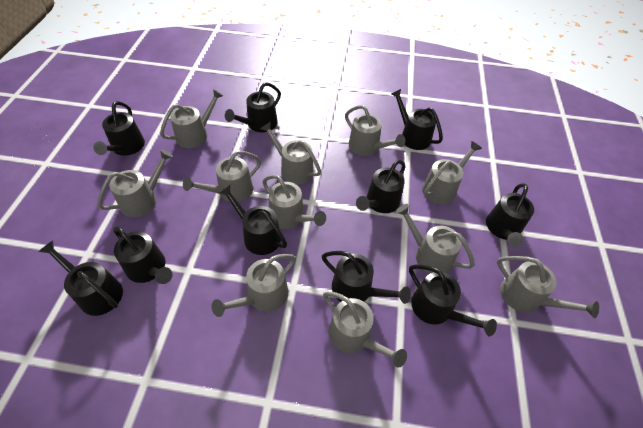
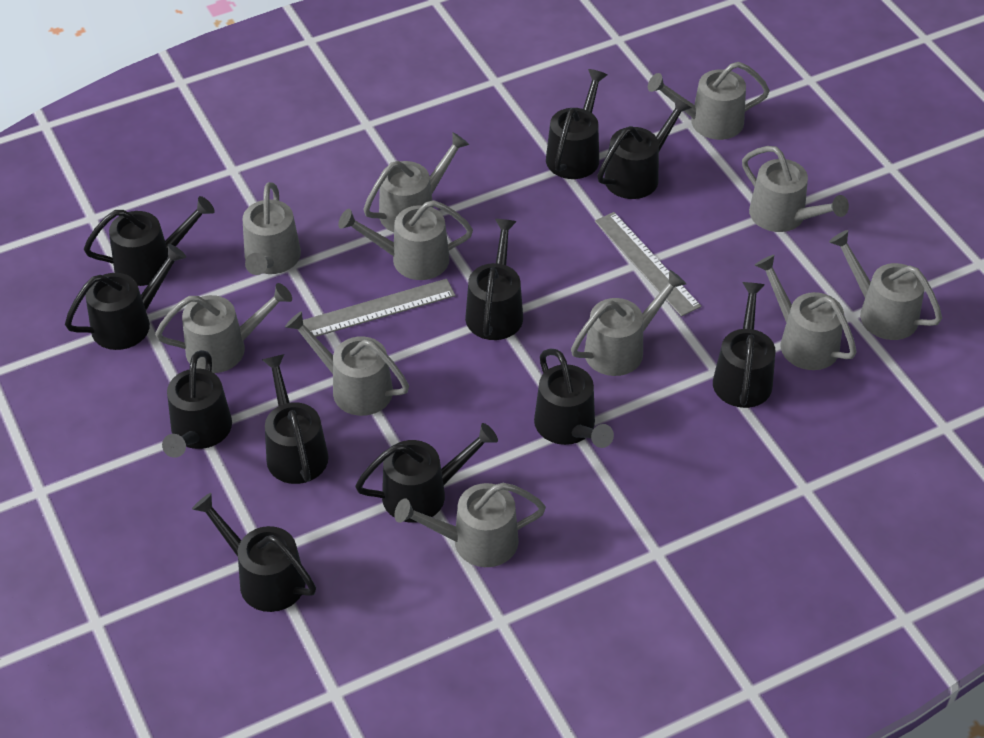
black watering can: [38,241,123,316] [93,101,145,156] [113,226,173,284] [218,184,287,255] [225,82,281,132] [322,251,411,304] [356,160,405,213] [391,89,443,150] [409,265,497,336] [486,183,534,247] = 10 -> [65,244,186,350] [84,196,215,286] [162,350,232,458] [192,493,316,612] [262,354,328,484] [355,423,498,523] [465,219,523,340] [534,349,614,448] [546,69,607,179] [597,97,691,199] [713,282,776,408] = 11
grey ruler: none = 0 -> [303,279,456,337] [595,212,701,317] = 2

